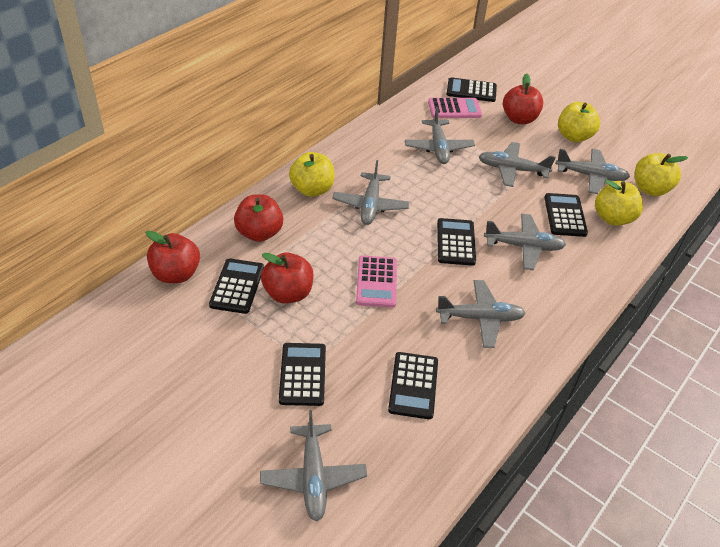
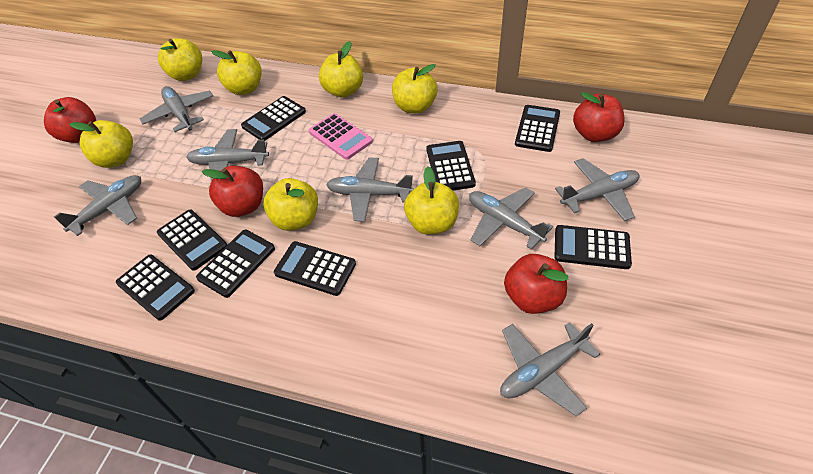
black calculator: [209,258,264,314] [279,343,326,406] [388,352,438,419] [437,218,476,266] [446,77,497,102] [544,193,588,237] = 6 -> [116,254,195,321] [157,210,227,271] [196,230,275,298] [241,96,306,141] [274,241,356,296] [426,141,476,190] [515,105,560,152] [554,225,632,269] = 8
pink calculator: [356,255,397,308] [428,98,482,118] = 2 -> [309,113,373,160] = 1
yellow apple: [289,152,335,197] [558,102,600,142] [595,179,643,226] [635,153,688,196] = 4 -> [70,120,133,168] [158,38,202,81] [211,50,262,95] [263,178,318,231] [319,41,363,97] [392,64,438,113] [404,166,459,234] = 7

